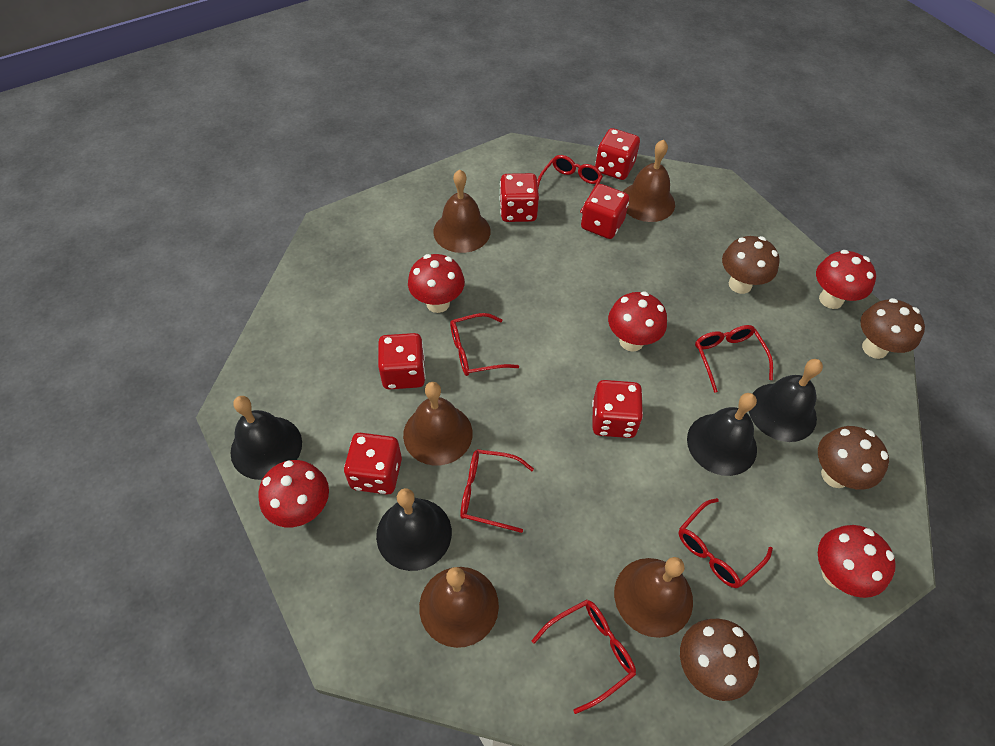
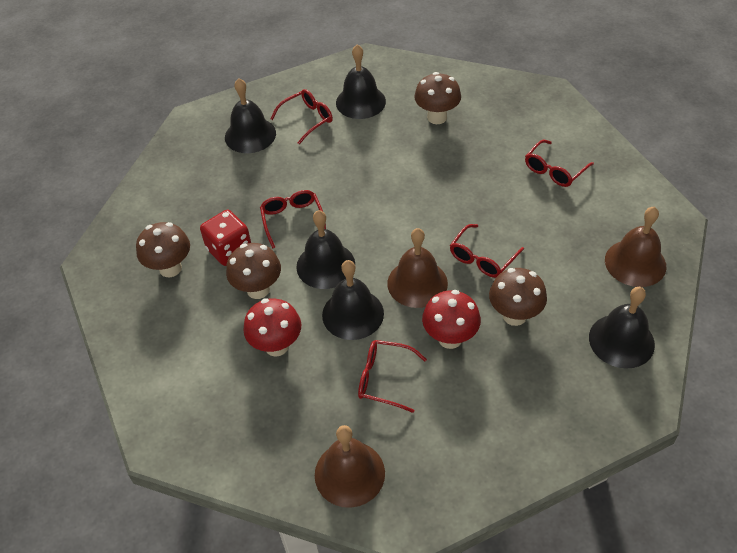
black bell: [230,396,302,480] [376,488,452,571] [687,393,757,476] [749,359,823,442] = 4 -> [225,78,276,153] [296,210,355,289] [322,260,384,340] [336,44,386,119] [589,287,655,368] = 5
brown bell: [403,382,473,465] [419,567,499,648] [433,169,491,253] [614,557,693,638] [623,139,675,222] = 5 -> [315,425,385,508] [387,228,448,308] [605,207,666,287] = 3
red dice: [344,433,402,495] [378,333,426,390] [499,173,539,222] [581,184,630,239] [592,380,643,438] [595,128,640,180] = 6 -> [200,210,251,266] = 1
red glasses: [450,313,519,376] [460,449,534,533] [532,599,636,714] [537,155,603,213] [678,498,773,588] [695,325,773,393] = 6 -> [260,190,326,248] [270,89,333,144] [358,340,427,413] [450,224,524,278] [525,140,594,187] = 5
red mushroom: [258,460,329,527] [408,254,465,313] [608,291,667,352] [816,250,876,309] [818,525,896,598] = 5 -> [243,298,301,357] [422,290,481,349] = 2

